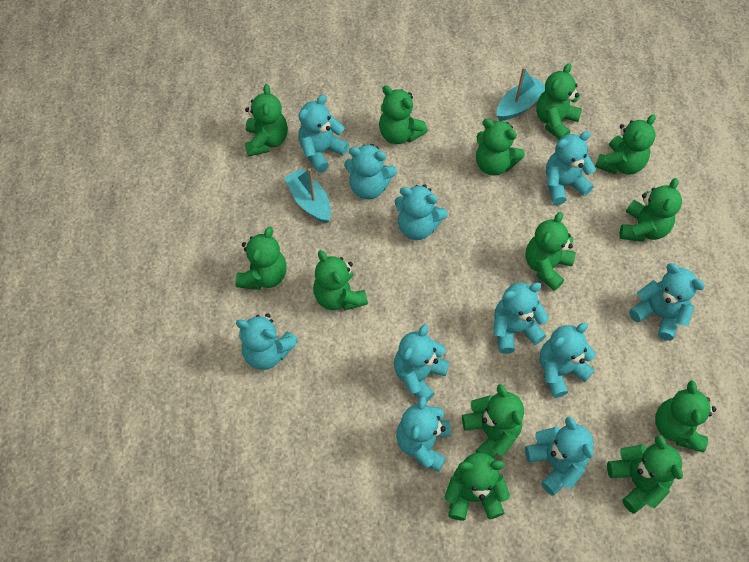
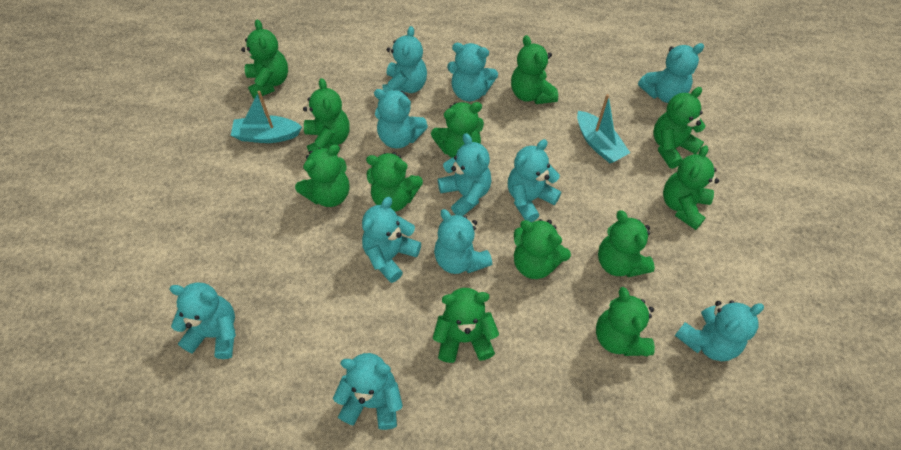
green teddy bear: [235,227,287,290] [245,84,288,157] [313,250,368,310] [379,85,428,144] [445,453,510,521] [462,384,524,458] [476,119,525,176] [526,212,576,291] [536,63,582,140] [595,114,656,175] [607,436,683,513] [619,178,682,242] [655,380,716,452] = 13 -> [241,19,288,99] [295,144,349,207] [303,78,350,152] [366,152,423,212] [431,102,484,158] [433,288,499,363] [511,35,558,104] [514,219,571,279] [596,287,655,356] [598,210,655,277] [653,87,706,169] [663,145,719,230] = 12

